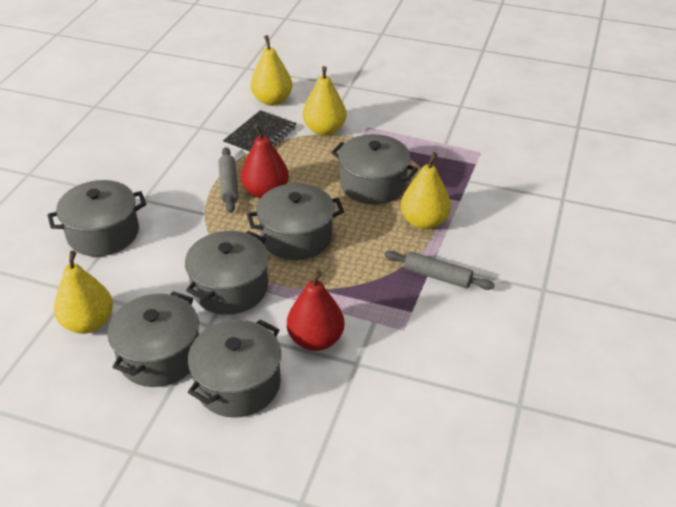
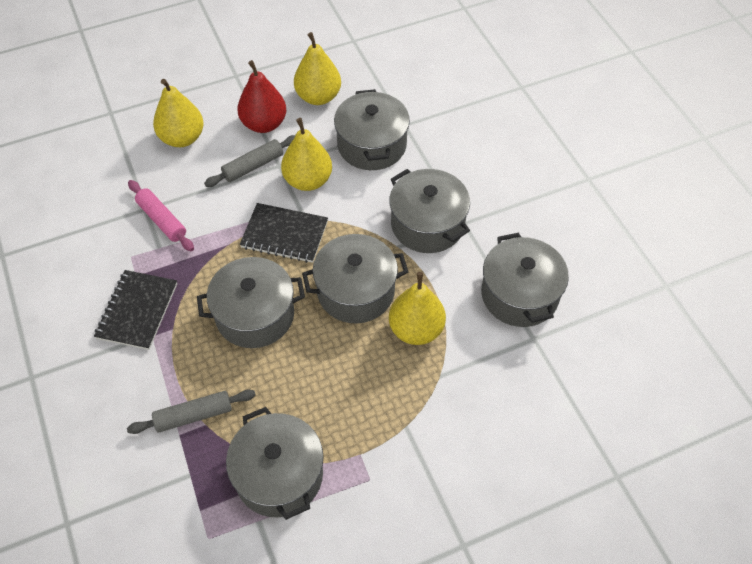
black notebook: [223,110,296,154] = 1 -> [94,270,177,350] [240,203,328,263] = 2
pink rolling pin: none = 0 -> [128,180,194,251] = 1
red pear: [241,124,289,198] [287,270,345,351] = 2 -> [237,60,286,133] = 1

